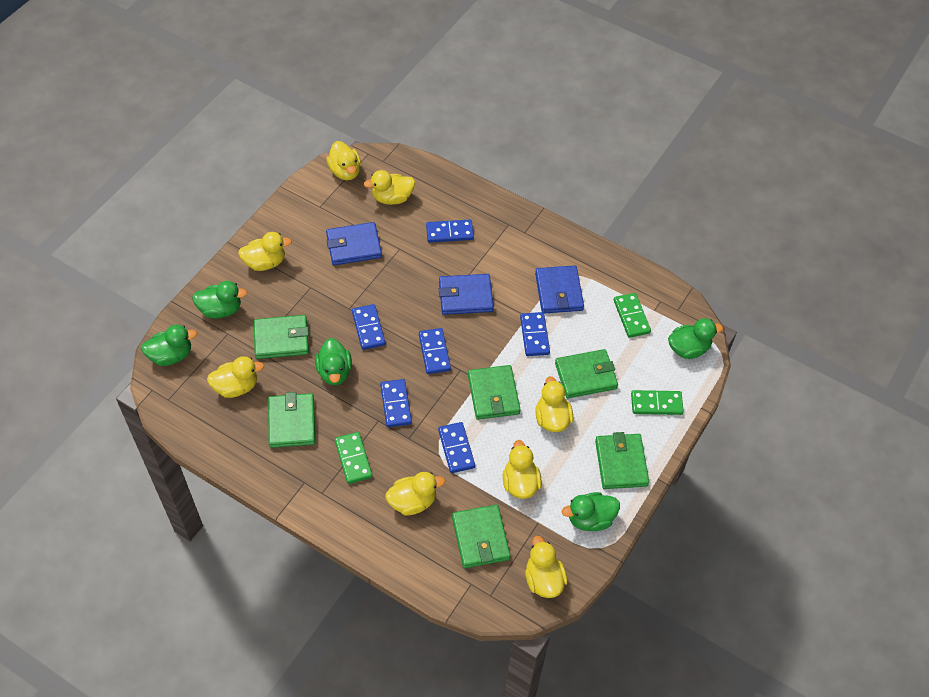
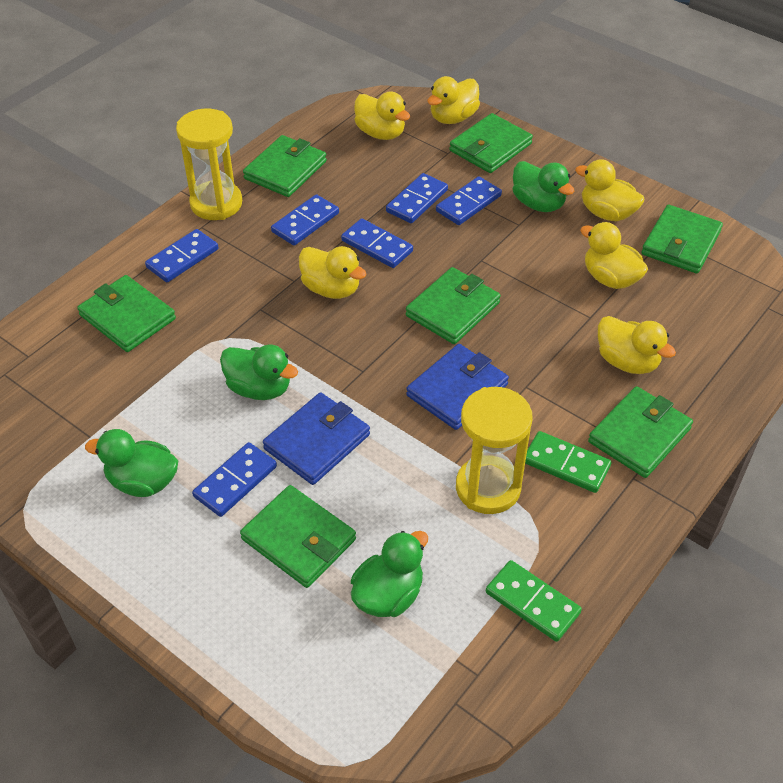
blue wallet: [326,222,382,265] [439,274,494,315] [535,265,584,313] = 3 -> [263,392,370,485] [406,344,509,430] = 2
green domino: [335,432,372,484] [614,293,651,338] [631,390,684,415] = 3 -> [486,560,582,642] [525,431,611,493] = 2
green duck: [141,325,197,366] [192,281,247,318] [315,338,352,385] [562,492,620,531] [668,318,723,359] = 5 -> [85,429,178,497] [220,345,298,400] [351,531,428,617] [512,161,574,212] = 4
green wallet: [254,315,309,359] [268,392,315,448] [452,505,511,568] [468,365,521,420] [555,349,618,398] [595,432,649,489] = 6 -> [77,275,176,352] [240,485,356,588] [243,135,327,197] [406,267,501,344] [449,113,533,173] [588,386,693,478] [641,205,723,273] = 7
yellow duck: [207,356,264,398] [238,232,292,271] [327,141,361,180] [363,170,415,205] [385,472,445,515] [503,440,542,499] [525,536,568,598] [535,376,573,432] = 8 -> [299,246,366,299] [354,92,410,140] [427,76,480,124] [575,159,644,221] [580,222,648,289] [598,316,676,374] = 6
yellow hourglass: none = 0 -> [176,109,242,220] [456,387,533,514] = 2

